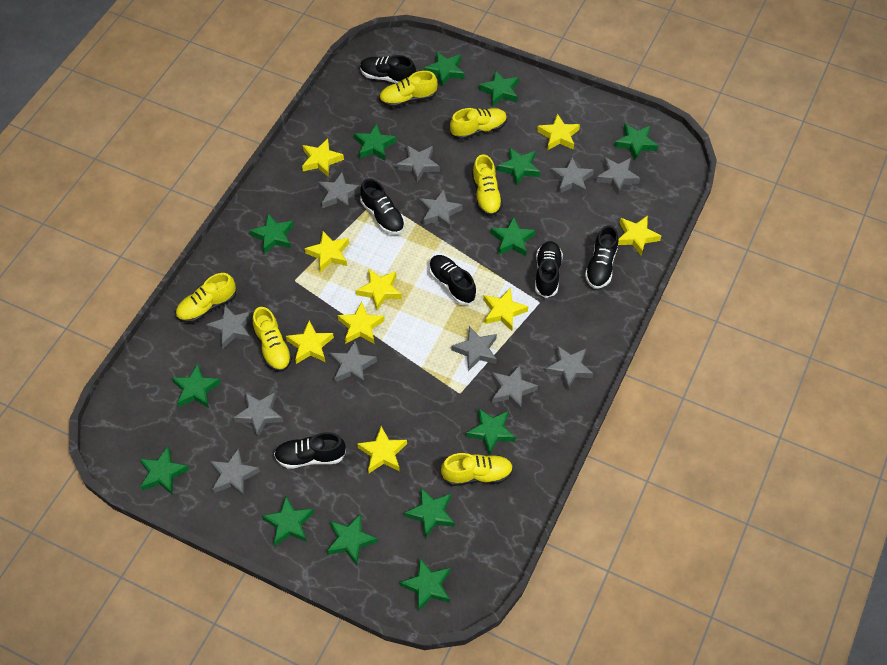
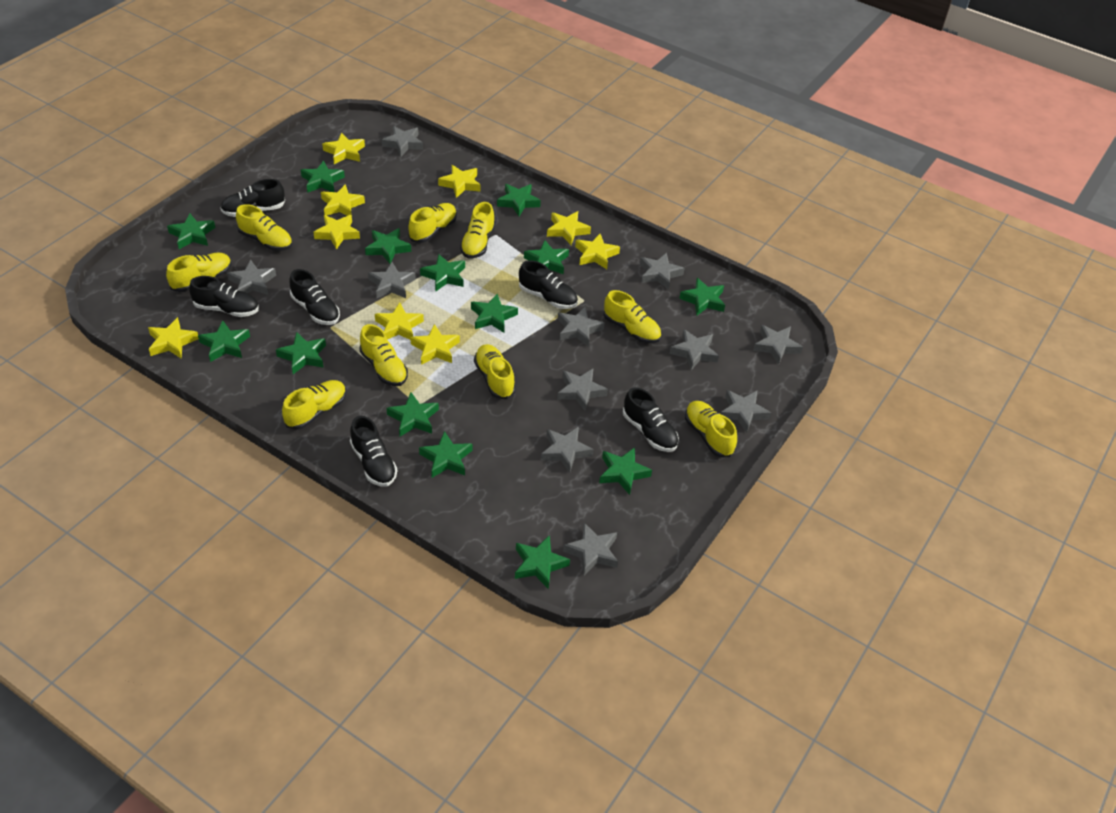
grey star: [206,305,253,349] [210,448,260,497] [233,392,283,437] [318,172,361,211] [329,341,377,385] [396,145,440,183] [419,189,463,229] [452,326,497,371] [492,365,538,411] [545,346,594,390] [550,158,594,195] [596,157,640,195] = 12 -> [227,260,276,295] [368,262,416,298] [382,126,423,157] [541,427,594,473] [557,369,608,411] [558,307,605,346] [563,523,618,575] [640,253,685,290] [670,329,719,370] [720,390,771,433] [753,325,803,365] = 11
yellow shoe: [176,273,236,323] [253,307,292,372] [379,71,437,107] [441,453,513,486] [450,108,507,140] [472,154,503,216] = 6 -> [166,252,232,292] [236,204,292,251] [282,380,346,430] [360,324,408,386] [408,203,457,243] [460,202,495,258] [474,344,516,399] [604,290,661,343] [685,401,737,457] = 9

